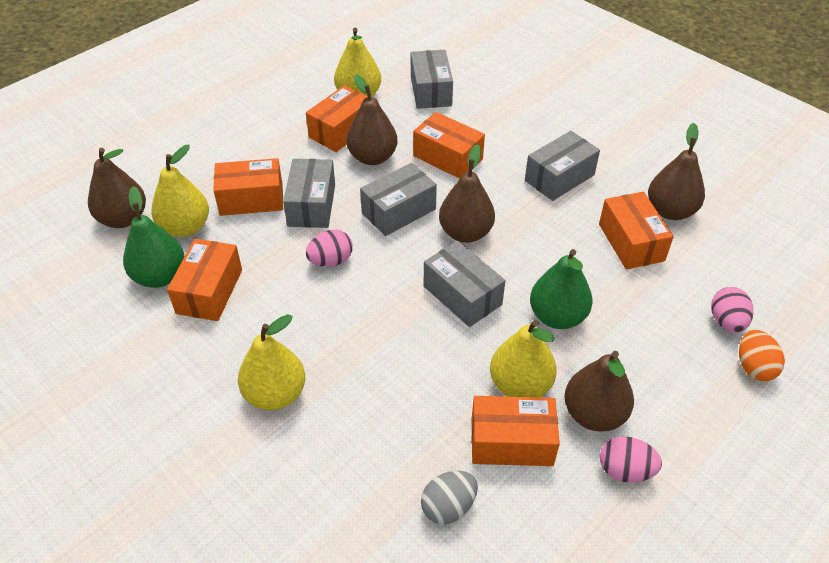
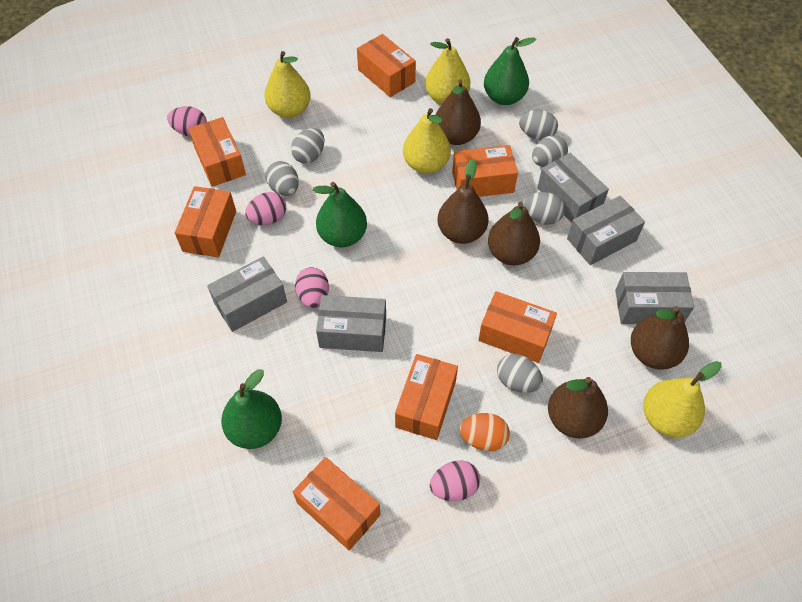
green pear: [123,186,184,288] [530,249,592,329] = 2 -> [221,369,282,449] [313,182,367,247] [484,37,536,105] = 3
grey egg: [421,471,478,524] = 1 -> [266,161,299,196] [291,128,324,164] [497,354,543,393] [519,110,558,140] [523,192,565,225] [532,135,568,167] = 6
orange box: [167,239,242,321] [213,158,283,216] [306,85,368,152] [413,112,485,179] [472,396,560,466] [599,192,674,270] = 6 -> [175,186,236,257] [188,117,246,187] [293,457,381,550] [357,34,416,97] [395,354,458,440] [452,145,518,197] [478,291,557,363] = 7
pink egg: [306,230,353,267] [600,436,662,483] [711,287,753,333] = 3 -> [167,106,207,137] [245,192,286,225] [295,267,329,308] [430,460,480,501] = 4

